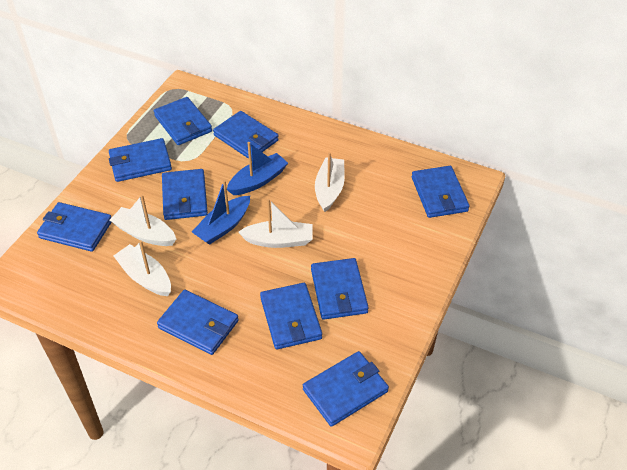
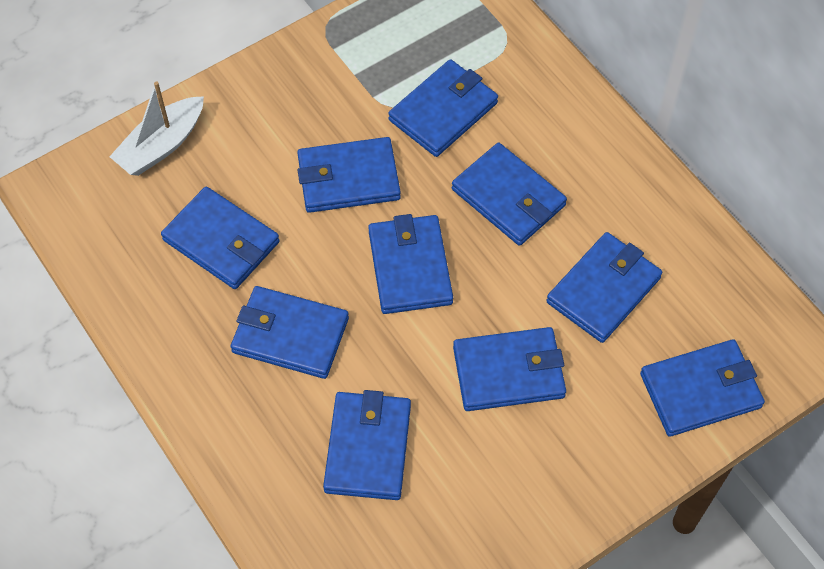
blue boat: [192,180,250,245] [227,142,288,195] = 2 -> none = 0
white boat: [110,195,176,246] [114,240,171,296] [238,199,313,248] [315,152,345,212] = 4 -> [109,81,204,176] = 1

